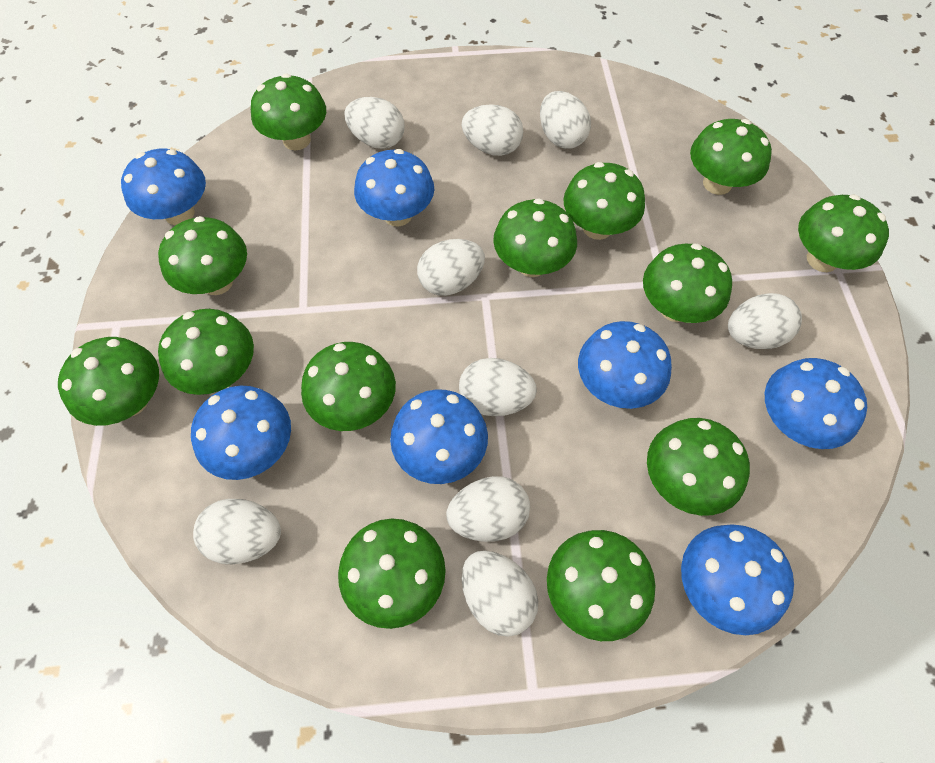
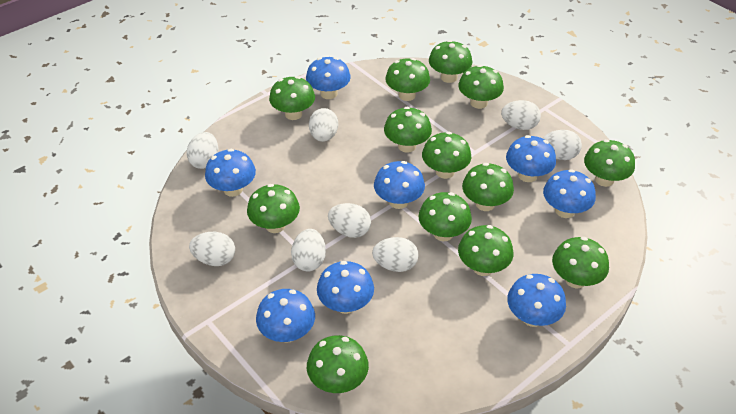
blue mushroom: [121,148,206,225] [191,386,291,480] [354,149,434,226] [390,389,488,484] [578,321,672,409] [681,524,794,635] [765,358,867,449] = 7 -> [205,149,256,197] [256,289,315,343] [306,57,351,99] [317,261,374,314] [374,161,425,209] [506,135,556,182] [507,274,566,327] [543,169,596,218] = 8
white egg: [193,499,281,564] [344,97,404,149] [417,239,485,296] [446,476,530,542] [459,358,537,416] [462,104,523,156] [462,551,538,637] [540,91,591,149] [728,293,802,349] = 9 -> [187,132,218,169] [189,232,235,266] [291,229,326,271] [309,108,338,142] [328,203,371,238] [372,237,418,272] [501,100,541,130] [542,130,582,160] = 8

